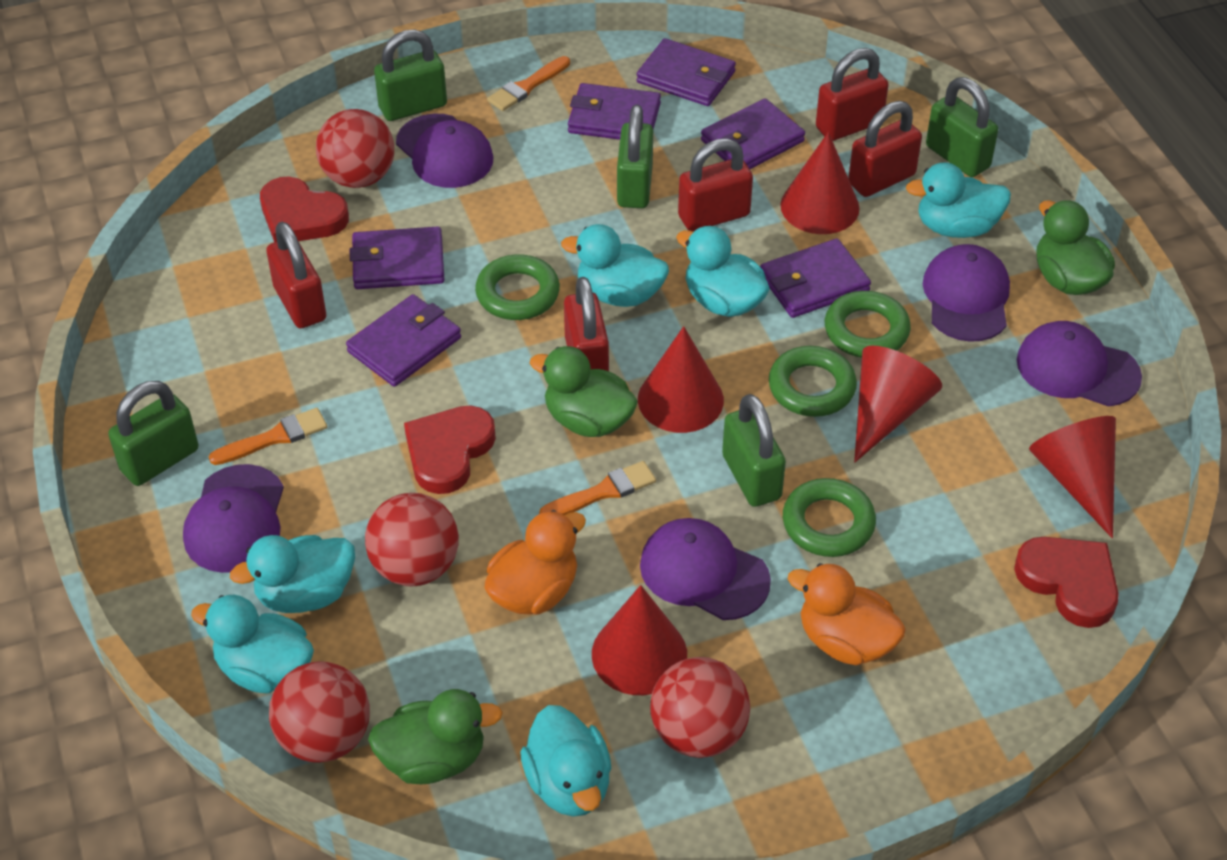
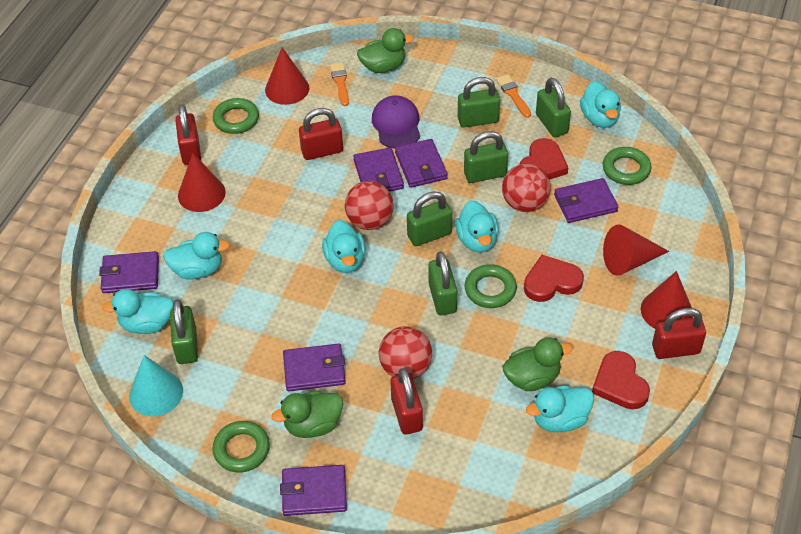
green padlock: [108,381,199,486] [374,29,447,121] [617,105,653,208] [722,394,786,507] [926,77,998,177] = 5 -> [170,299,198,364] [407,191,452,246] [428,251,457,315] [458,77,500,128] [464,131,508,183] [536,78,571,137] = 6
orange brush: [209,408,327,465] [487,56,570,111] [539,461,656,515] = 3 -> [330,62,349,106] [496,75,531,118] = 2
orange duck: [485,510,586,614] [788,563,906,665] = 2 -> none = 0
purple cap: [183,464,284,573] [396,114,493,188] [640,518,771,620] [923,244,1010,342] [1017,321,1142,407] = 5 -> [372,95,420,149] = 1
red ball: [269,661,370,763] [316,109,394,188] [365,493,459,586] [650,657,750,758] = 4 -> [345,181,394,230] [379,326,432,379] [502,163,551,212] = 3
red cone: [592,585,687,695] [638,326,724,433] [780,132,860,234] [854,346,942,462] [1029,416,1116,539] = 5 -> [178,153,226,212] [265,47,309,105] [603,225,669,276] [641,271,693,329] = 4
red padlock: [266,222,326,328] [564,277,609,371] [678,138,753,231] [816,48,889,141] [848,101,922,197] = 5 -> [175,104,201,165] [299,108,343,160] [390,368,423,435] [652,308,706,359] = 4
turquoise cone: none = 0 -> [129,355,183,417] = 1

